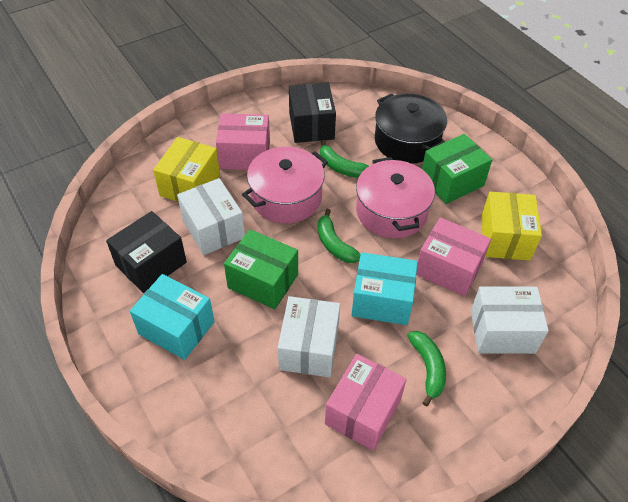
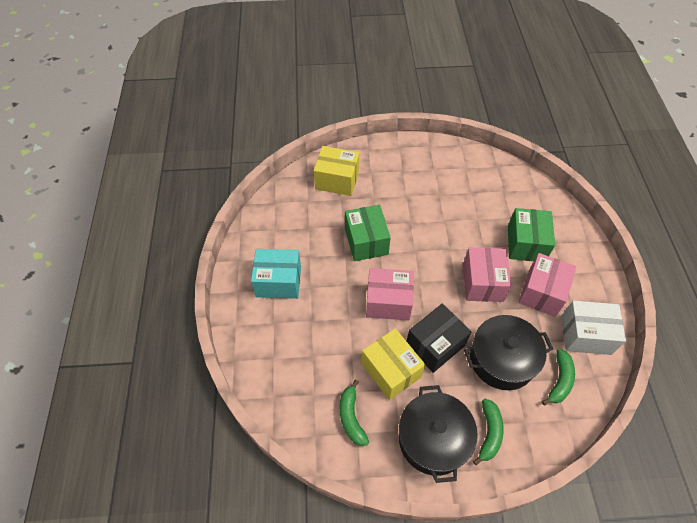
black box: [106,211,187,293] [289,82,336,143] = 2 -> [407,303,471,373] = 1
black pot: [375,93,447,163] = 1 -> [399,385,478,483] [464,315,553,390] = 2
pink pot: [242,147,328,223] [356,157,435,238] = 2 -> none = 0
turquoise box: [130,274,215,360] [351,252,418,325] = 2 -> [251,249,301,299] = 1
white box: [177,178,245,255] [278,296,340,377] [471,286,549,354] = 3 -> [561,301,626,355] = 1

